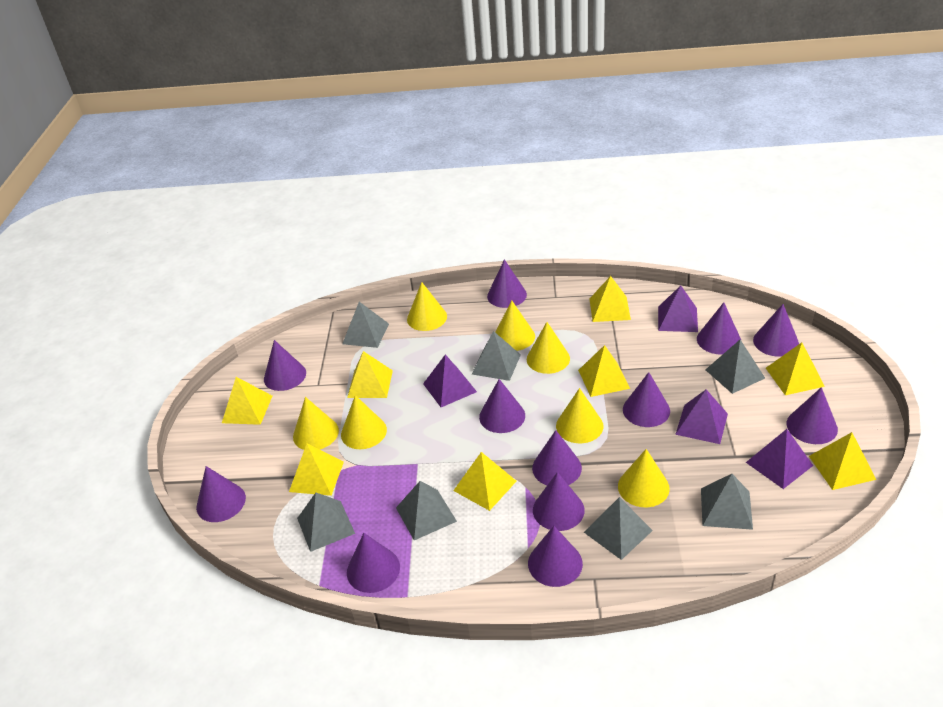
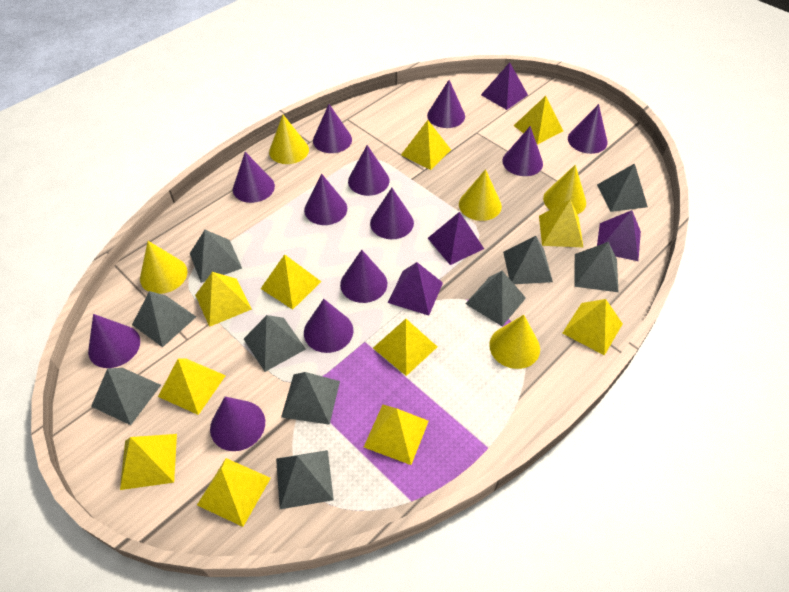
grey pyramid: [297,493,355,552] [342,302,389,348] [396,481,457,540] [472,331,521,381] [584,497,653,560] [701,474,753,530] [705,340,765,394] = 7 -> [91,368,161,425] [132,291,196,347] [190,230,242,283] [244,315,306,372] [276,450,334,509] [281,372,340,425] [465,271,526,326] [503,236,553,284] [574,242,618,292] [597,163,648,212] = 10
yellow cone: [293,397,339,450] [341,395,387,449] [407,282,447,331] [495,300,535,351] [527,322,570,374] [556,388,604,443] [618,449,670,507] = 7 -> [140,241,188,294] [269,115,309,164] [459,169,502,221] [489,315,540,369] [543,165,586,214] = 5
yellow pyramid: [222,377,272,425] [289,444,344,496] [347,351,393,398] [453,452,516,511] [578,345,630,397] [590,276,631,322] [766,343,825,395] [809,432,876,490] = 8 -> [120,434,177,490] [158,358,226,415] [195,272,252,327] [197,458,271,527] [261,254,321,310] [364,405,429,465] [373,319,437,376] [401,120,451,170] [514,96,563,145] [539,199,583,247] [562,299,623,355] = 11

